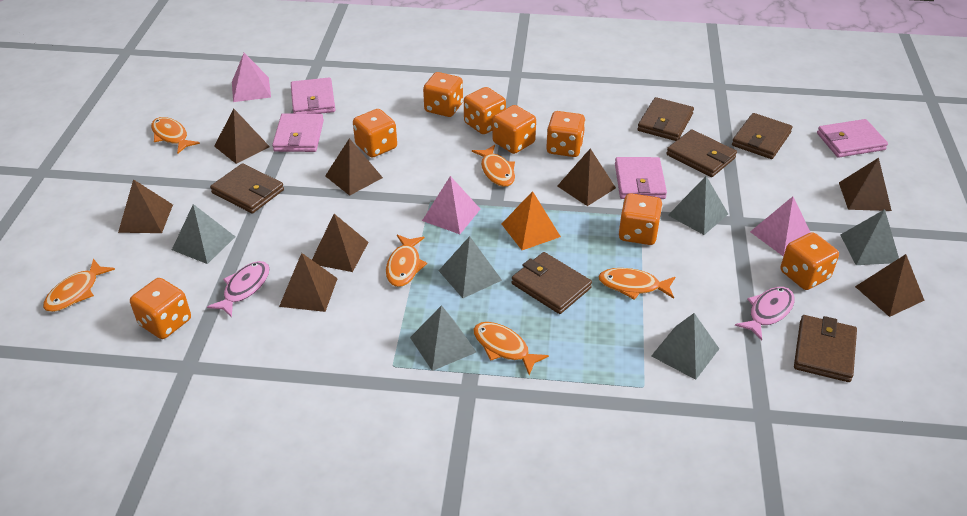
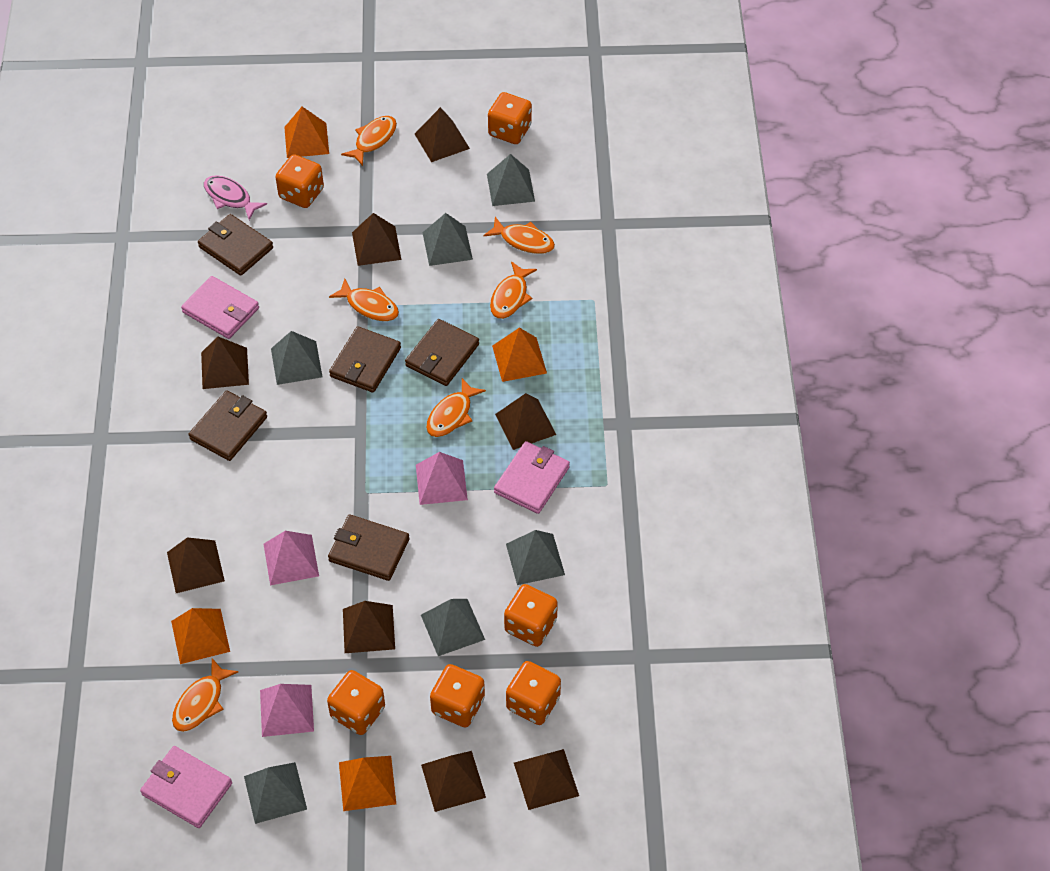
brown wallet: [210,163,284,213] [512,252,592,314] [637,97,694,141] [666,129,737,177] [732,113,792,159] [794,315,857,382] = 6 -> [189,390,267,461] [198,214,273,276] [328,514,409,581] [329,326,401,392] [405,319,479,386] = 5
orange dice: [130,278,191,339] [353,109,397,157] [423,72,463,117] [464,87,506,134] [492,105,536,154] [546,111,585,157] [618,193,662,245] [780,232,839,290] = 8 -> [275,154,324,208] [327,670,385,735] [430,664,485,728] [488,92,532,144] [504,584,558,647] [506,661,561,725] = 6
orange pyramid: [502,191,561,250] = 1 -> [171,608,230,664] [284,107,329,158] [339,756,396,811] [492,327,547,382] = 4
pink fish: [207,261,270,318] [735,287,795,341] = 2 -> [204,175,267,220] = 1
pink wallet: [272,113,324,152] [291,78,335,114] [615,157,667,199] [817,119,888,158] = 4 -> [140,746,232,828] [181,276,259,339] [494,441,570,514] = 3

